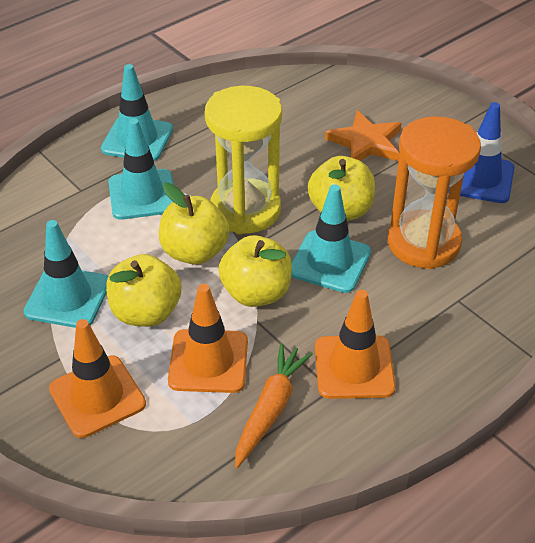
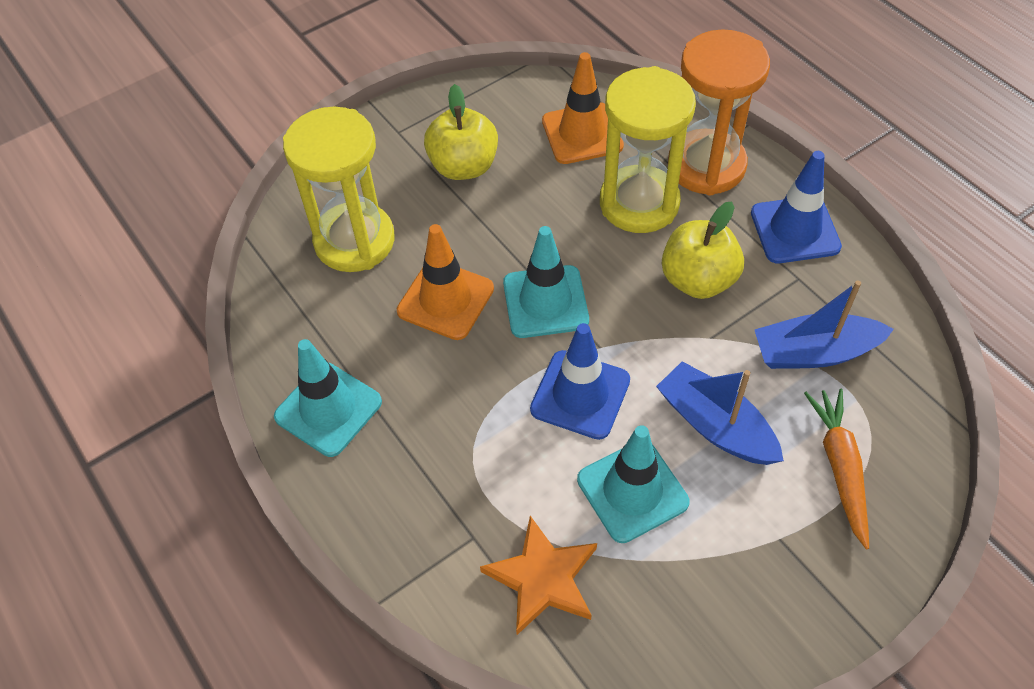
blue boat: none = 0 -> [656,361,784,465] [754,281,894,369] = 2
blue traffic cone: [448,102,514,203] = 1 -> [530,323,630,440] [751,151,842,263] = 2
orange traffic cone: [49,319,146,438] [168,284,248,393] [315,290,396,399] = 3 -> [397,224,494,340] [542,52,624,164] = 2
turquoise traffic cone: [24,220,108,328] [101,64,173,161] [108,118,174,220] [291,184,371,293] = 4 -> [274,339,382,457] [503,226,589,338] [577,425,690,543] = 3
yellow apple: [106,254,181,327] [159,183,230,265] [219,235,292,307] [308,156,375,221] = 4 -> [424,84,498,180] [662,202,744,299] = 2
yellow hourglass: [205,86,282,234] = 1 -> [283,107,395,272] [600,66,696,233] = 2

